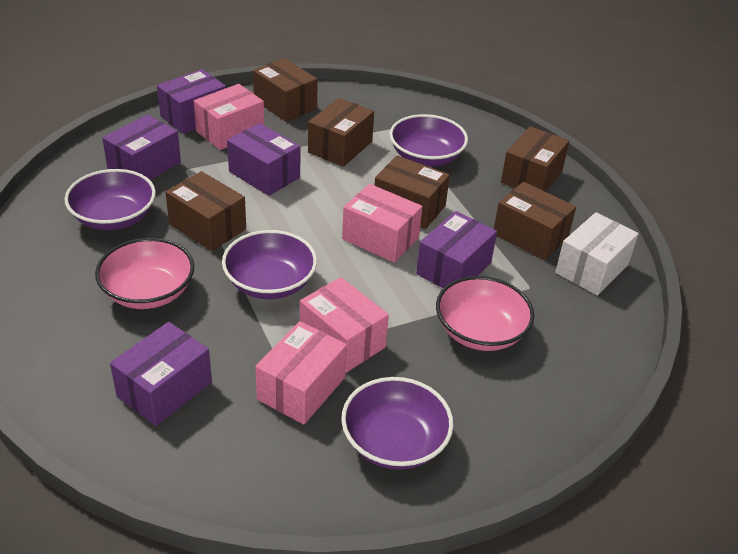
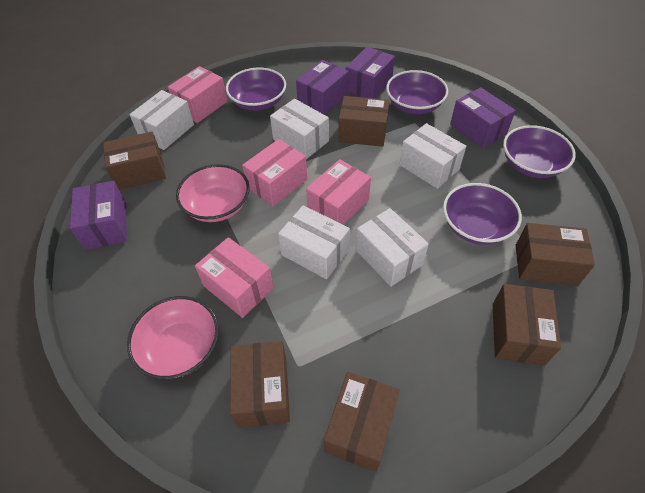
purple box: [102,115,181,180] [110,322,212,426] [157,69,226,134] [227,123,300,196] [416,211,497,288] = 5 -> [70,181,127,250] [296,60,349,115] [346,47,395,99] [450,87,516,148] = 4
white box: [555,212,639,295] = 1 -> [129,90,194,150] [270,99,329,159] [278,205,350,279] [356,208,429,287] [399,123,466,189] = 5

